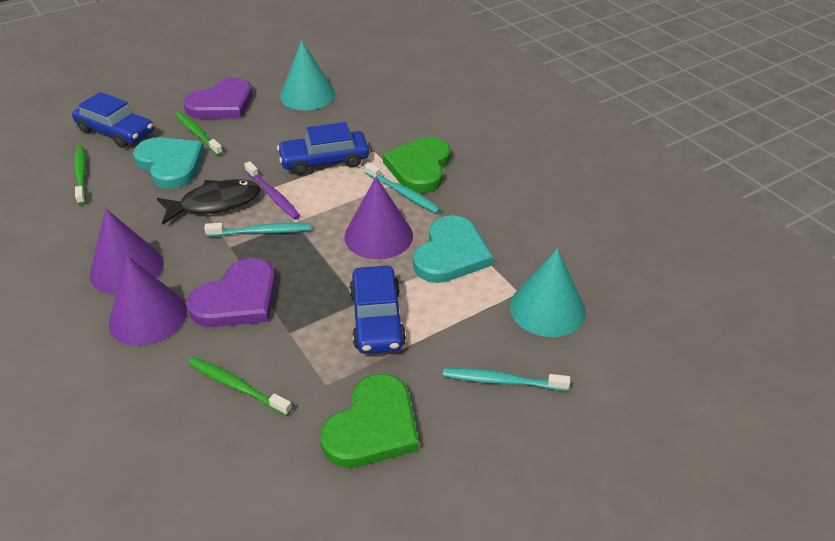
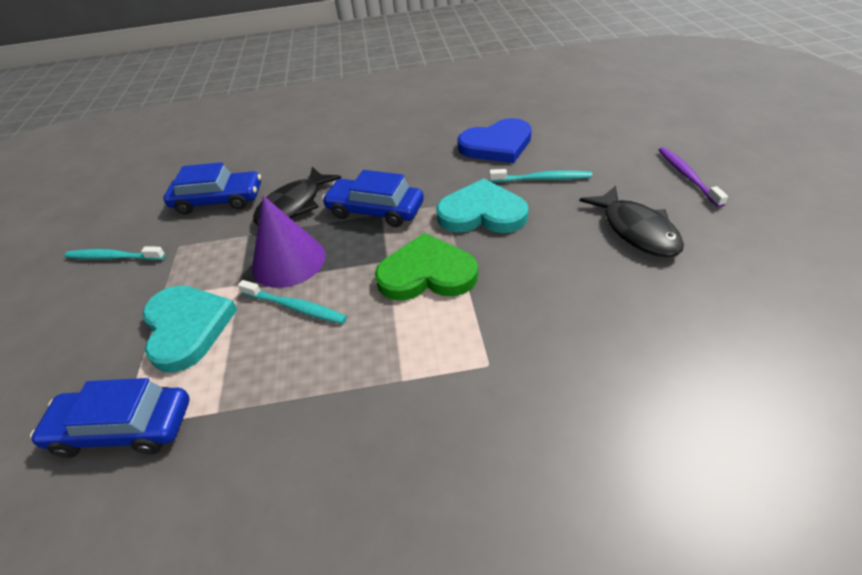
black fish: [157,179,261,224] = 1 -> [253,167,341,225] [579,185,684,258] = 2
blue heart: none = 0 -> [457,118,532,163] = 1
green heart: [321,374,419,468] [383,137,450,193] = 2 -> [375,233,478,301] = 1
green toothbrush: [74,146,86,205] [175,112,223,156] [188,357,292,416] = 3 -> none = 0
purple cone: [90,209,164,294] [109,256,187,346] [345,177,413,259] = 3 -> [252,196,326,288] = 1
purple heart: [183,77,253,119] [187,258,276,327] = 2 -> none = 0
turquoise cone: [280,40,335,110] [510,248,586,337] = 2 -> none = 0

